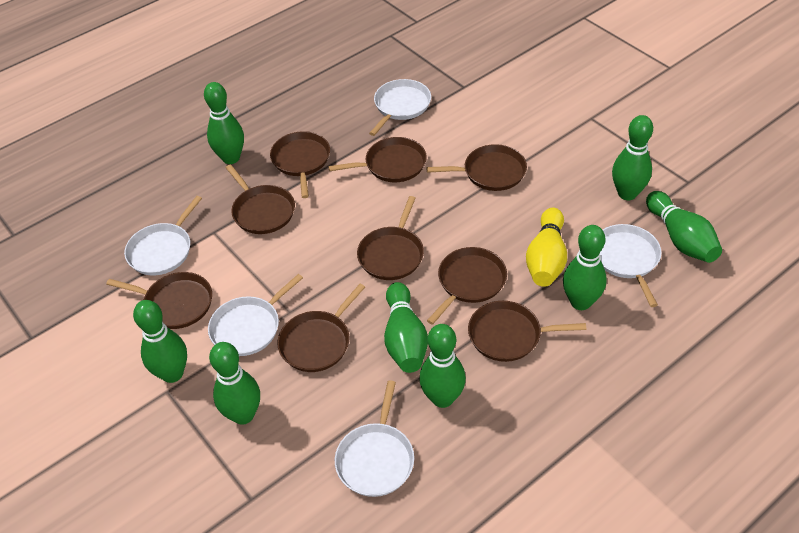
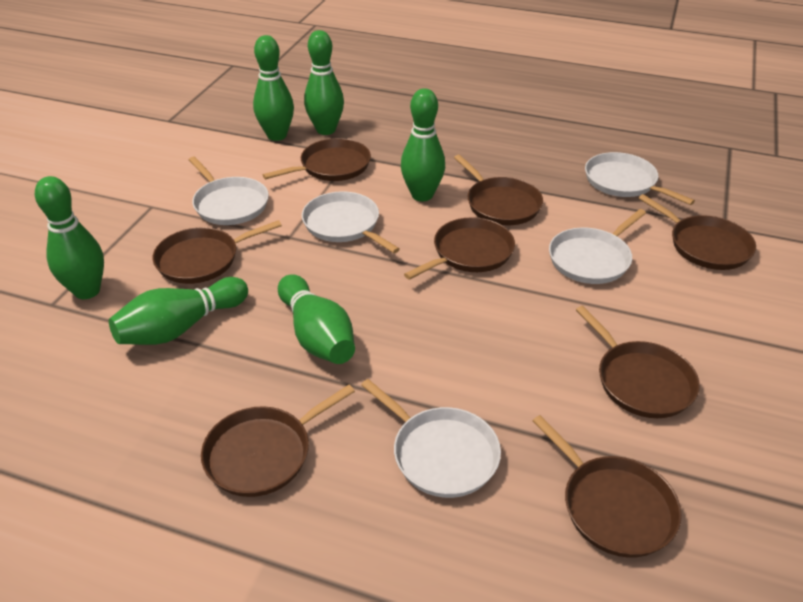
brown pan: [106,272,212,329] [226,164,295,234] [270,131,330,198] [277,284,365,372] [328,137,427,182] [357,196,424,280] [426,144,527,191] [427,247,507,325] [468,301,587,362] = 9 -> [153,220,282,284] [201,385,355,497] [263,138,371,181] [404,217,515,280] [454,155,543,225] [532,415,682,557] [576,306,700,418] [639,194,756,270] = 8
green bowling pin: [133,300,187,383] [204,82,244,164] [209,342,260,425] [384,282,428,373] [419,324,466,408] [563,225,607,310] [612,115,653,200] [646,191,722,263] = 8 -> [35,176,104,299] [109,277,248,345] [253,35,294,141] [278,274,355,364] [304,30,344,135] [401,88,445,201] = 6
yellow bowling pin: [526,208,567,287] = 1 -> none = 0

